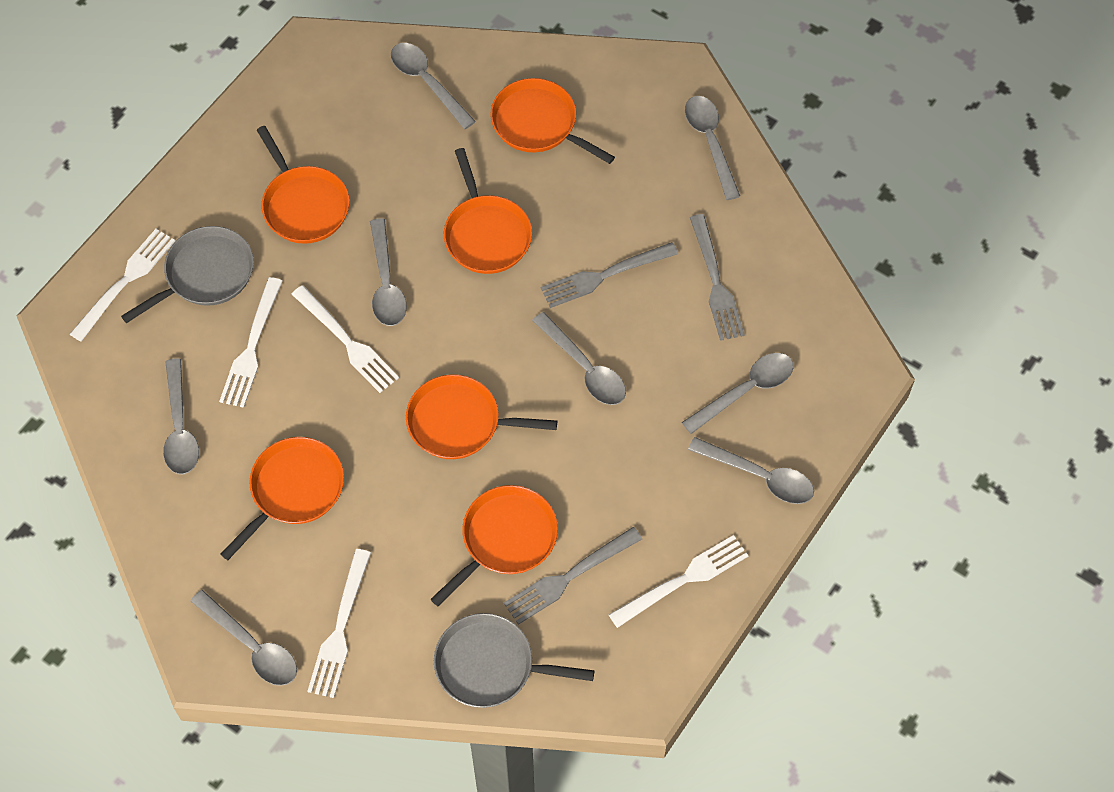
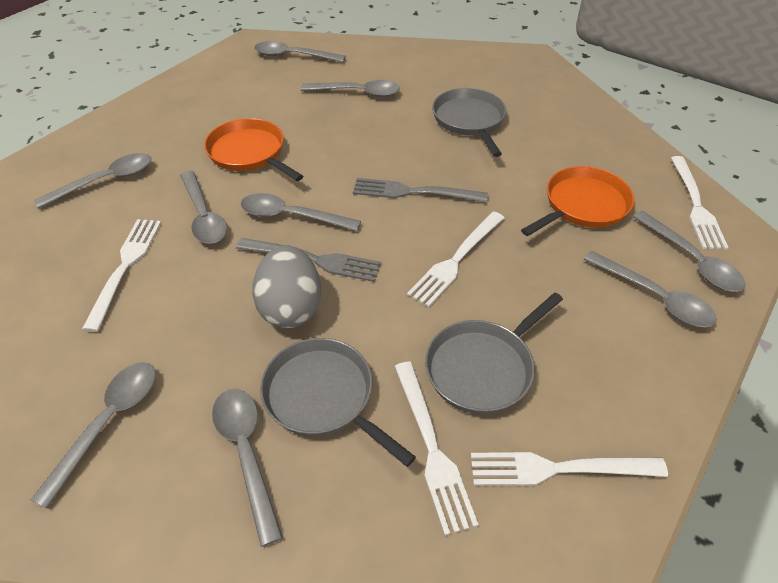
grey egg: none = 0 -> [252,245,321,328] = 1
grey fork: [504,527,642,625] [541,242,678,308] [690,214,745,341] = 3 -> [236,238,381,282] [353,178,488,202] = 2
grey pan: [121,226,254,323] [434,613,594,708] = 2 -> [260,338,416,467] [425,293,563,414] [432,88,506,157] = 3
grey spoon: [163,358,199,474] [191,590,297,686] [370,218,407,326] [391,43,476,129] [532,312,626,405] [682,353,793,434] [685,96,740,200] [688,437,814,504] = 8 -> [31,362,156,509] [34,153,152,209] [180,171,227,244] [212,389,283,547] [241,193,361,231] [254,41,346,62] [301,80,400,97] [584,251,717,327] [633,211,745,292] = 9
orange pan: [221,437,344,560] [257,126,350,244] [406,374,557,459] [431,485,558,606] [444,148,532,274] [490,78,615,164] = 6 -> [204,118,303,181] [521,166,634,236] = 2

